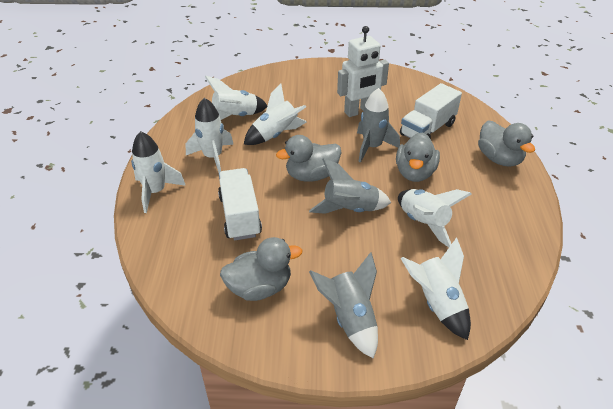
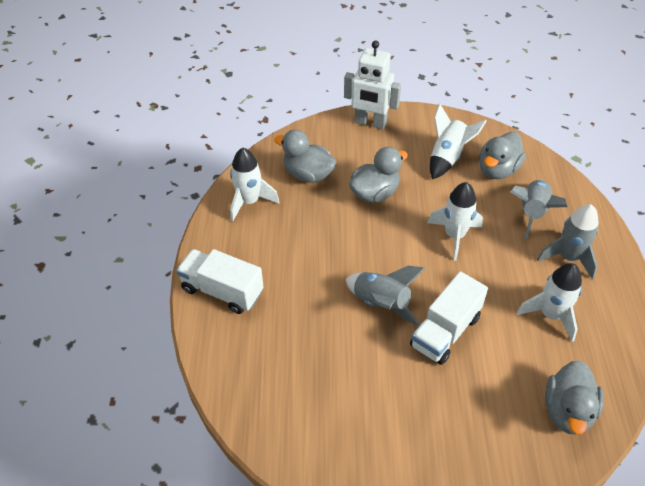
white rocket: [131,131,186,213] [186,98,234,173] [205,76,267,120] [244,84,307,145] [398,189,471,247] [401,237,471,340] = 6 -> [230,147,279,222] [427,182,483,261] [430,104,487,179] [516,263,582,342] = 4

